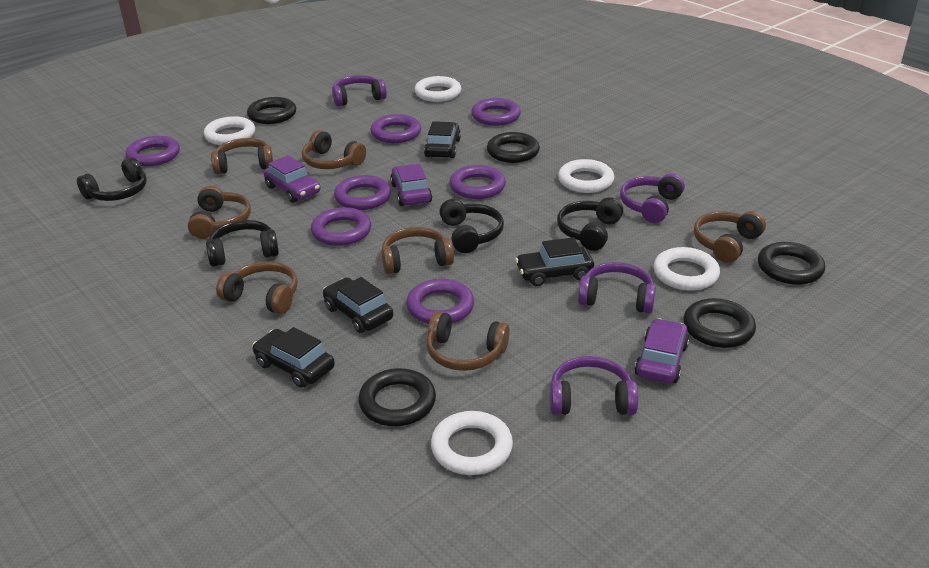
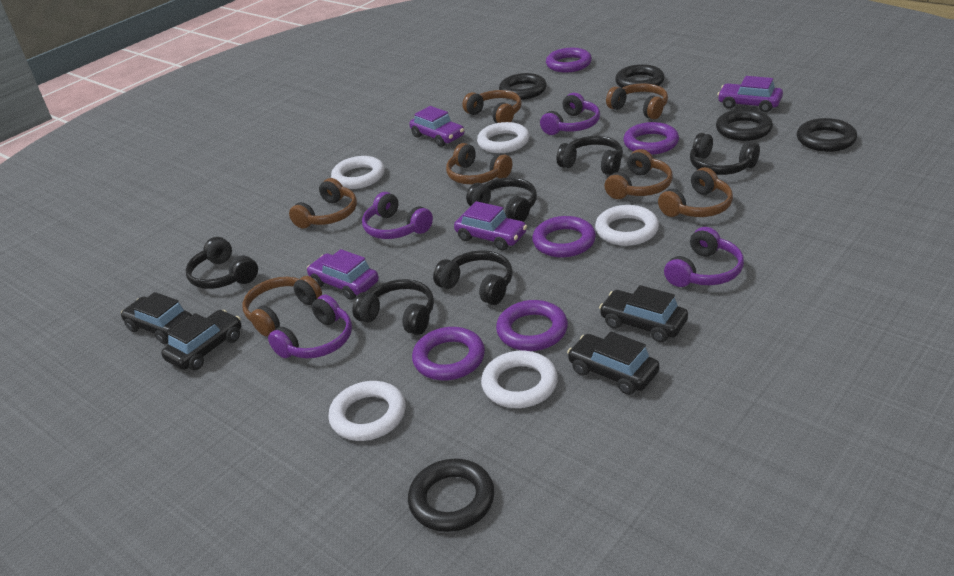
black headphones: [77,158,147,201] [206,220,279,267] [439,199,504,253] [557,197,623,251] = 4 -> [185,237,258,289] [352,279,434,335] [433,250,513,305] [466,177,537,222] [557,136,623,175] [690,133,760,175] = 6
purple car: [264,155,320,203] [390,164,432,206] [634,318,689,383] = 3 -> [307,249,379,300] [410,106,464,147] [454,201,527,250] [717,76,783,112] = 4
purple ring: [125,136,180,166] [311,207,371,246] [334,175,391,210] [370,114,421,143] [406,279,474,324] [449,165,506,199] [471,98,521,126] = 7 -> [412,327,485,380] [496,300,568,351] [532,216,596,258] [546,48,592,72] [623,122,679,155] = 5

